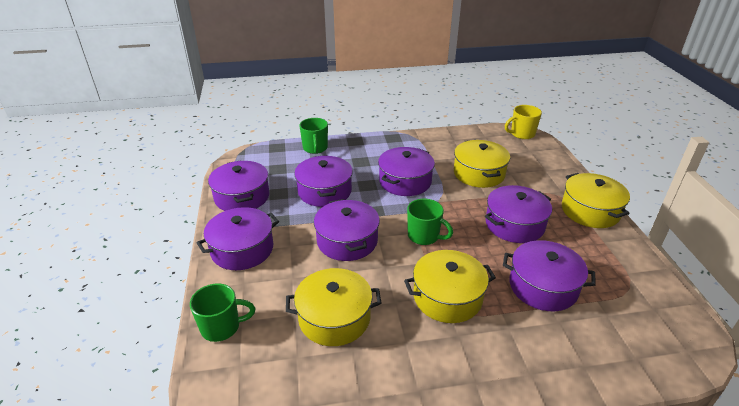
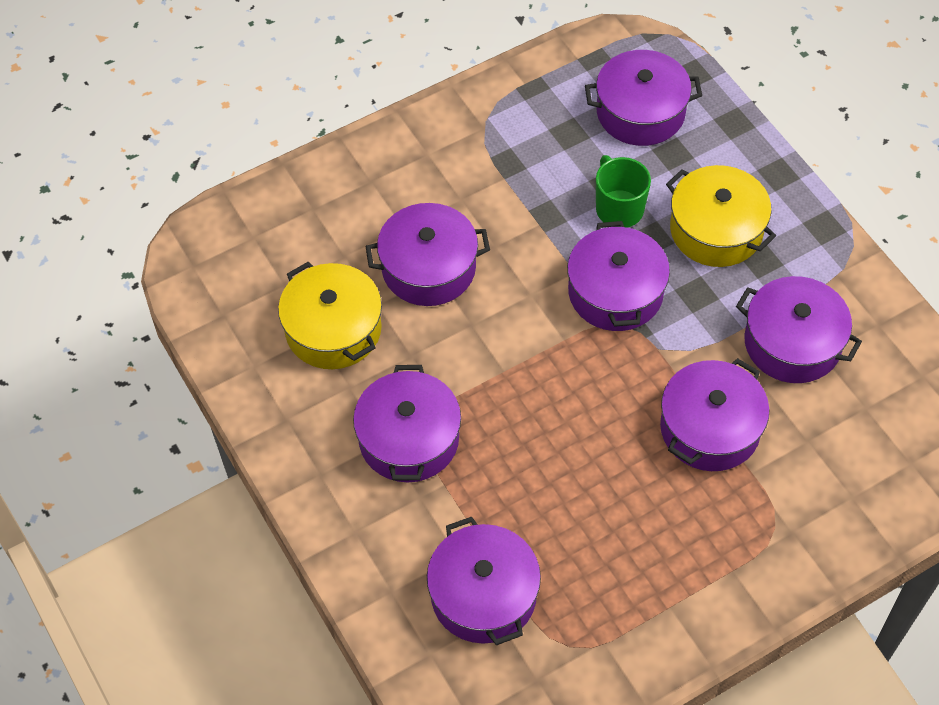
green mug: [190,283,255,342] [299,118,328,154] [407,199,453,245] = 3 -> [596,155,651,228] = 1
yellow mug: [505,105,542,139] = 1 -> none = 0
yellow pot: [286,268,381,346] [404,250,496,323] [454,140,510,188] [562,173,630,228] = 4 -> [278,262,382,369] [666,165,776,267] = 2

